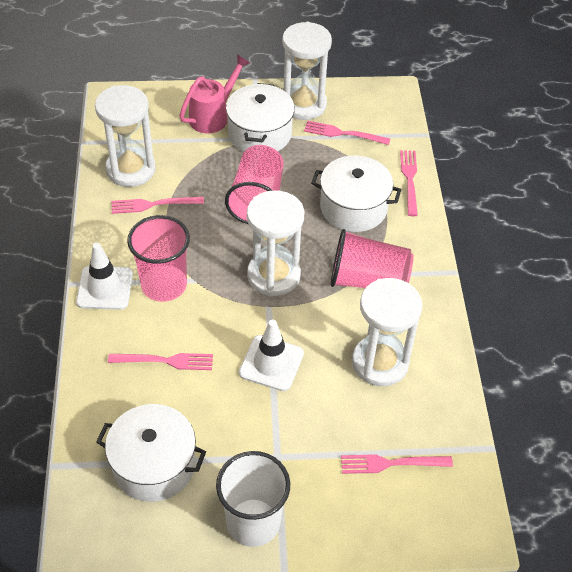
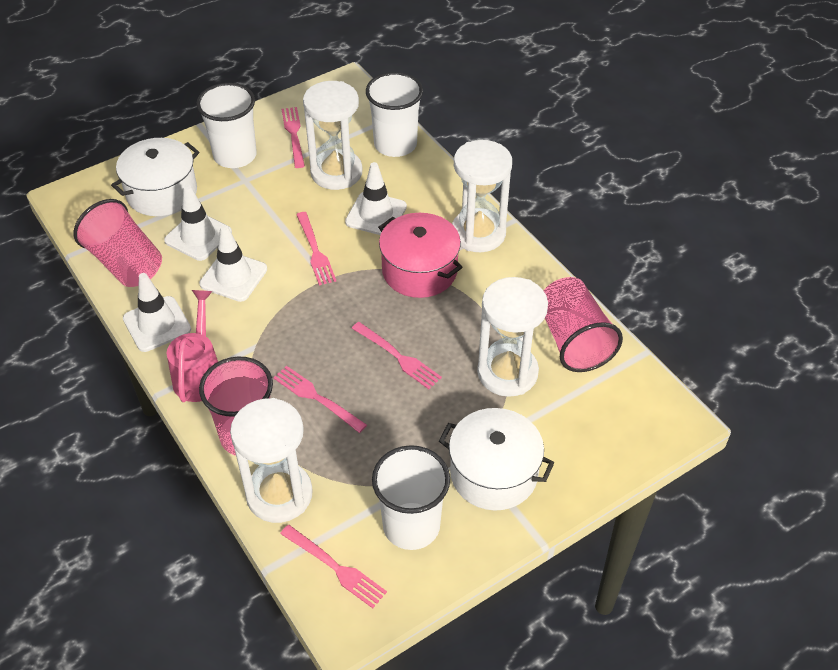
pink pot: none = 0 -> [378,213,463,298] = 1
white cup: [216,451,290,547] = 1 -> [196,83,257,168] [366,72,423,157] [372,445,450,550] = 3
white pot: [96,404,206,502] [226,83,295,152] [311,155,401,232] = 3 -> [111,138,199,216] [439,408,554,511] = 2
white traffic cone: [76,243,133,310] [239,319,304,391] = 2 -> [123,273,191,352] [164,184,232,261] [199,225,267,302] [345,162,407,235] = 4

